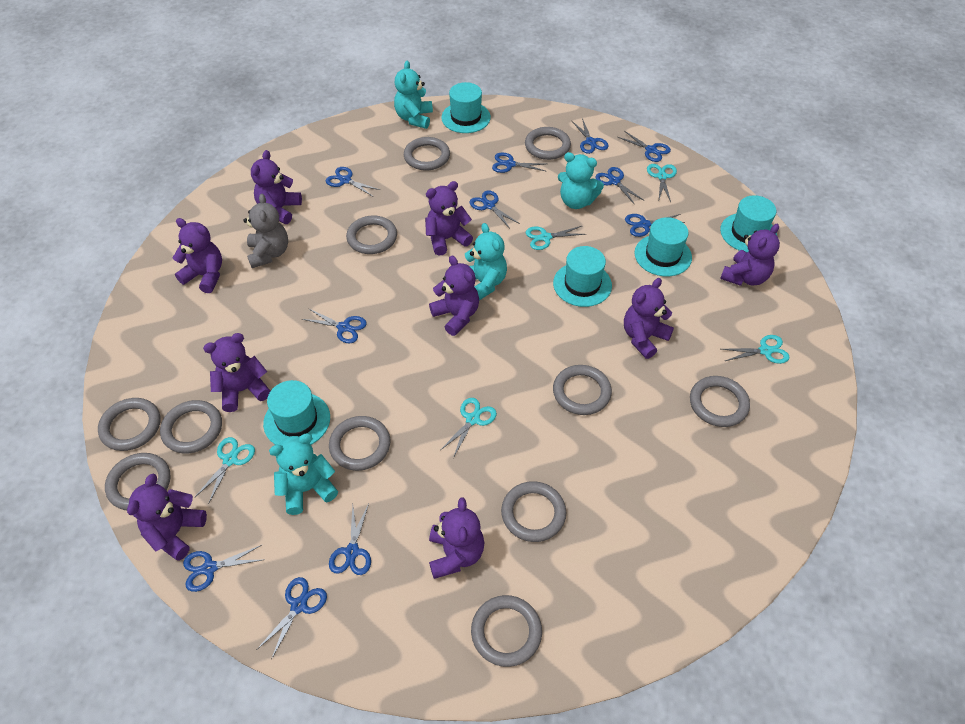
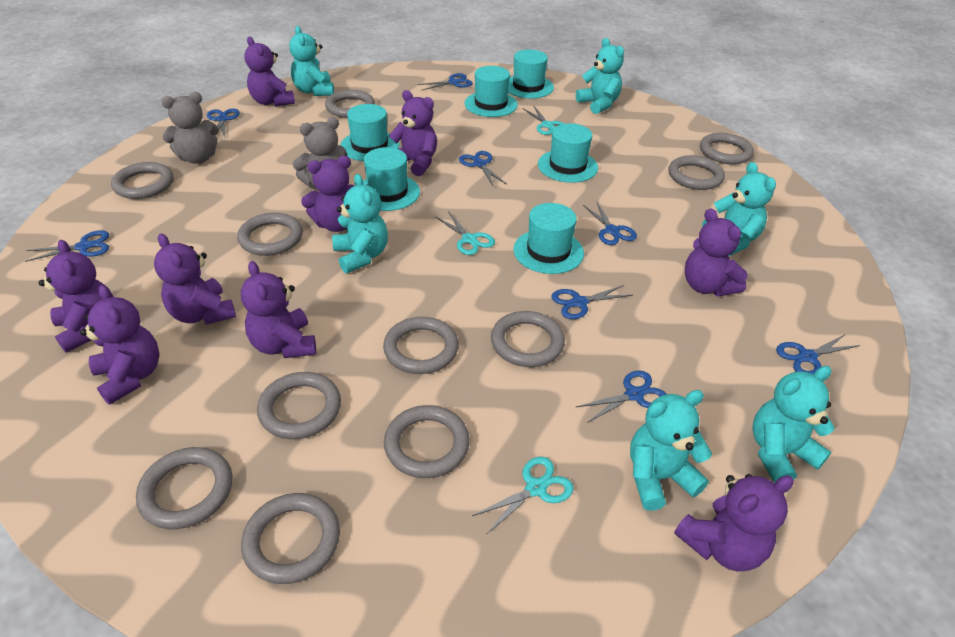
blue scissors: [183,545,262,592] [257,577,327,660] [302,308,367,343] [326,167,380,196] [329,504,371,575] [470,190,520,229] [492,152,547,173] [572,118,609,154] [595,167,643,205] [618,131,671,162] [625,214,685,237] = 11 -> [25,231,109,262] [207,109,240,137] [417,73,473,91] [459,151,506,187] [551,285,633,319] [576,370,666,423] [583,201,637,245] [776,334,860,375] = 8
grey teddy bear: [243,194,288,268] = 1 -> [161,92,219,164] [293,117,347,189] = 2
turquoise hat: [263,380,330,445] [441,82,491,133] [553,246,612,307] [634,217,692,276] [720,195,777,252] = 5 -> [340,104,399,161] [363,147,420,211] [464,66,518,117] [508,50,554,98] [513,203,584,274] [538,123,598,183] = 6
turquoise scissors: [194,437,255,504] [441,398,497,458] [526,226,586,250] [647,164,677,202] [722,335,789,364] = 5 -> [436,211,495,255] [472,457,574,535] [524,105,564,135] = 3
turquoise teddy bear: [269,434,338,515] [394,61,433,129] [465,223,507,300] [558,152,604,209] = 4 -> [289,26,334,96] [332,174,388,273] [576,38,624,114] [630,390,712,511] [702,162,776,256] [752,366,835,483] = 6

